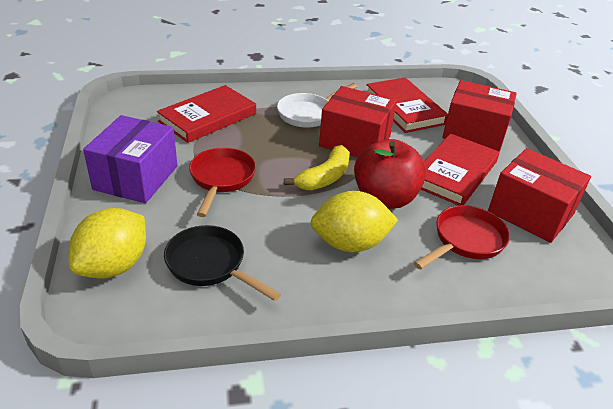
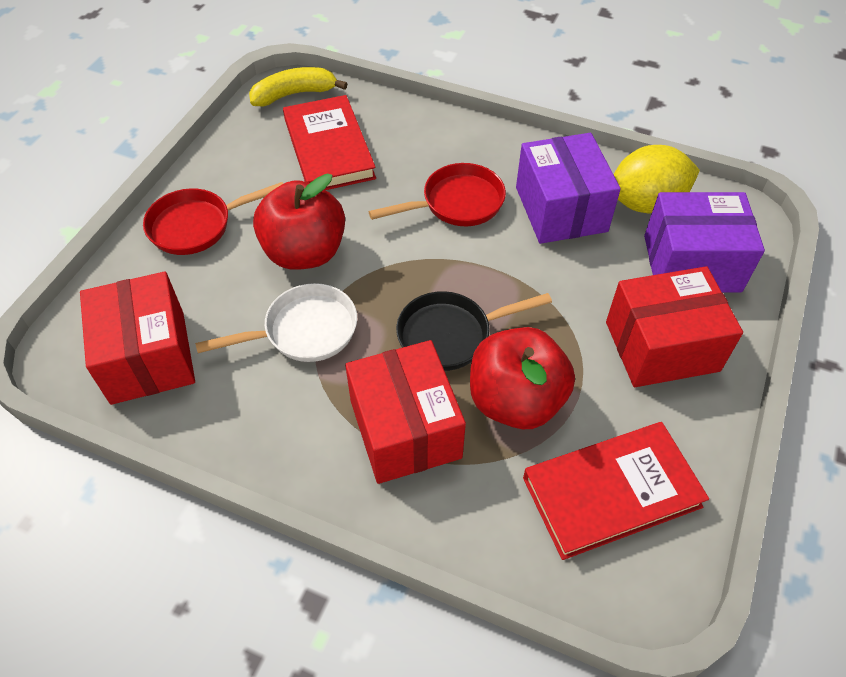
purple box: [83,115,177,203] = 1 -> [516,133,621,244] [644,192,765,292] = 2
red apple: [354,139,426,209] = 1 -> [253,174,345,270] [470,327,575,429] = 2
red book: [157,85,256,143] [366,77,448,133] [421,133,500,205] = 3 -> [283,95,376,190] [523,422,709,560] = 2
yellow lemon: [68,208,146,279] [311,191,398,252] = 2 -> [614,145,700,214] = 1

